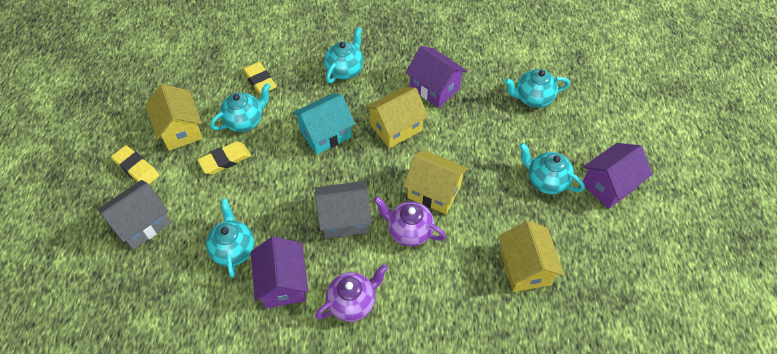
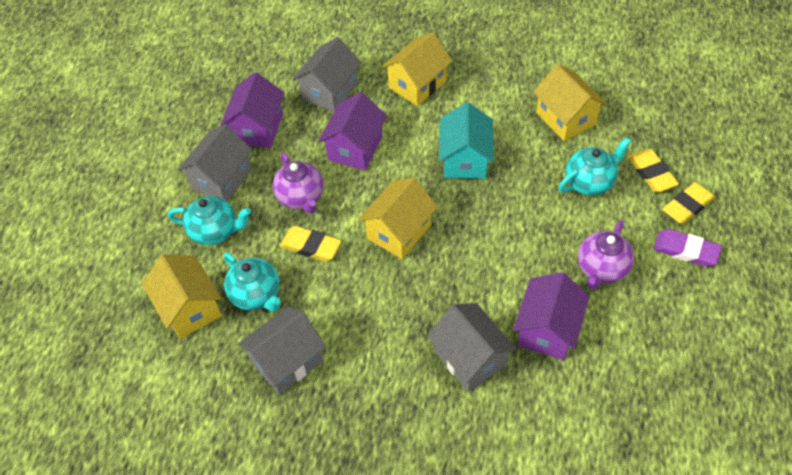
grey house: [97,180,171,250] [315,181,372,239] = 2 -> [178,124,252,201] [238,306,326,395] [293,37,361,112] [427,303,516,392] = 4
purple eraser: none = 0 -> [653,229,722,267] = 1
turquoise teapot: [206,198,254,278] [210,83,271,132] [324,27,364,83] [504,69,570,108] [519,143,585,194] = 5 -> [168,196,251,245] [223,253,281,311] [559,137,631,196] = 3

